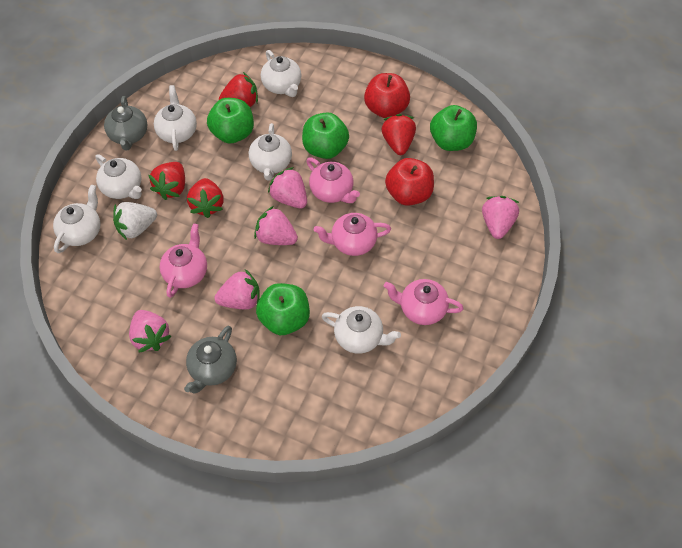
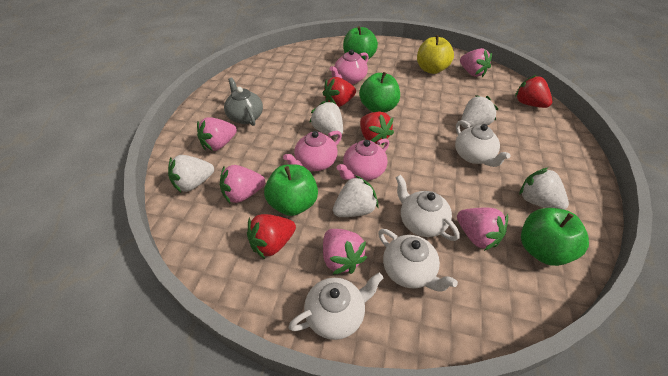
grey teapot: [104,96,148,151] [184,326,237,393] = 2 -> [224,78,263,126] = 1
pink teapot: [160,223,207,298] [306,158,360,203] [314,213,391,256] [384,279,464,325] = 4 -> [283,131,342,171] [330,49,369,84] [337,138,389,181] = 3
red apple: [364,73,410,118] [385,158,434,206] = 2 -> none = 0
white strawberry: [113,202,157,240] = 1 -> [168,155,214,192] [309,101,343,137] [333,175,378,217] [461,95,498,128] [519,167,569,210] = 5
white teapot: [53,185,100,253] [95,154,142,199] [154,85,197,151] [249,123,292,180] [261,50,301,97] [322,306,401,354] = 6 -> [288,273,383,340] [378,229,458,291] [396,175,459,241] [455,120,510,167] = 4
yellow apple: none = 0 -> [417,35,454,74] = 1

